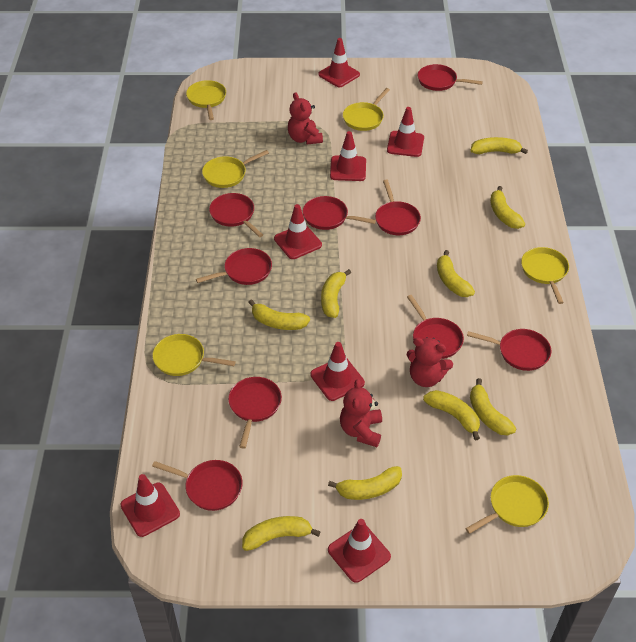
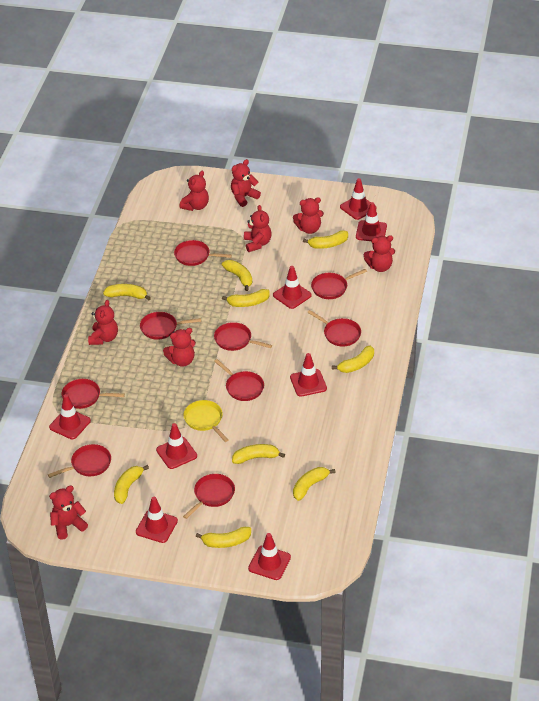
red teddy bear: [288,92,323,145] [340,379,382,447] [407,337,453,387] = 3 -> [49,486,88,540] [88,300,118,345] [163,328,196,367] [179,171,209,211] [231,159,261,207] [244,205,272,252] [293,197,324,234] [363,235,395,272] = 8
red traffic cone: [120,474,180,537] [274,204,322,259] [310,342,365,401] [318,38,360,87] [328,519,391,583] [330,131,366,181] [387,107,424,157] = 7 -> [49,394,91,439] [136,497,178,543] [156,423,197,469] [248,533,291,580] [273,266,312,309] [290,353,327,397] [340,178,377,220] [356,202,387,241] = 8
yellow pan: [152,334,236,376] [186,80,226,120] [202,150,269,188] [343,88,390,131] [465,475,549,534] [521,247,569,304] = 6 -> [183,400,229,442] = 1

